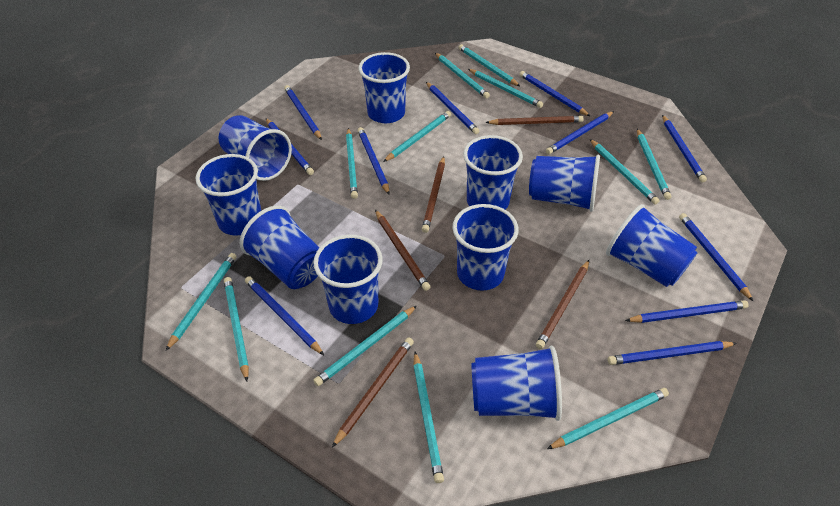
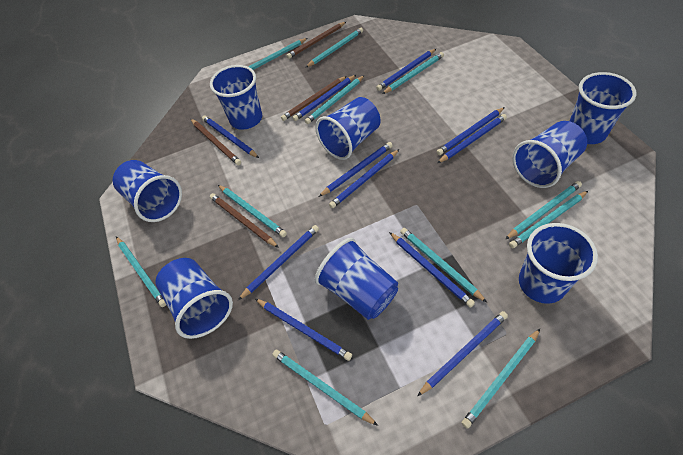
blue cup: [196,154,261,236] [219,115,292,181] [240,205,319,289] [313,235,383,324] [359,52,410,123] [452,204,519,291] [463,135,523,210] [471,346,562,421] [529,155,600,212] [606,204,698,287] = 10 -> [113,160,182,222] [155,258,233,339] [210,65,262,130] [315,97,381,160] [315,238,398,320] [512,121,587,188] [519,223,598,304] [570,72,636,144] = 8
brown pencil: [332,338,414,448] [375,210,430,291] [422,156,445,233] [485,116,584,125] [536,260,589,349] = 5 -> [191,119,241,165] [210,193,279,248] [281,76,347,121] [287,22,346,59] = 4
turquoise pencil: [166,253,237,351] [224,277,249,381] [313,306,417,386] [346,128,358,199] [383,111,451,162] [413,352,444,483] [435,53,490,98] [458,44,520,86] [468,69,543,108] [547,388,669,449] [590,139,660,205] [637,129,671,200] = 12 -> [116,237,166,307] [218,185,287,237] [248,38,308,70] [272,350,378,426] [305,28,363,68] [305,75,365,124] [382,52,444,94] [400,228,487,303] [462,329,540,429] [506,181,582,239] [509,191,588,248] = 11

